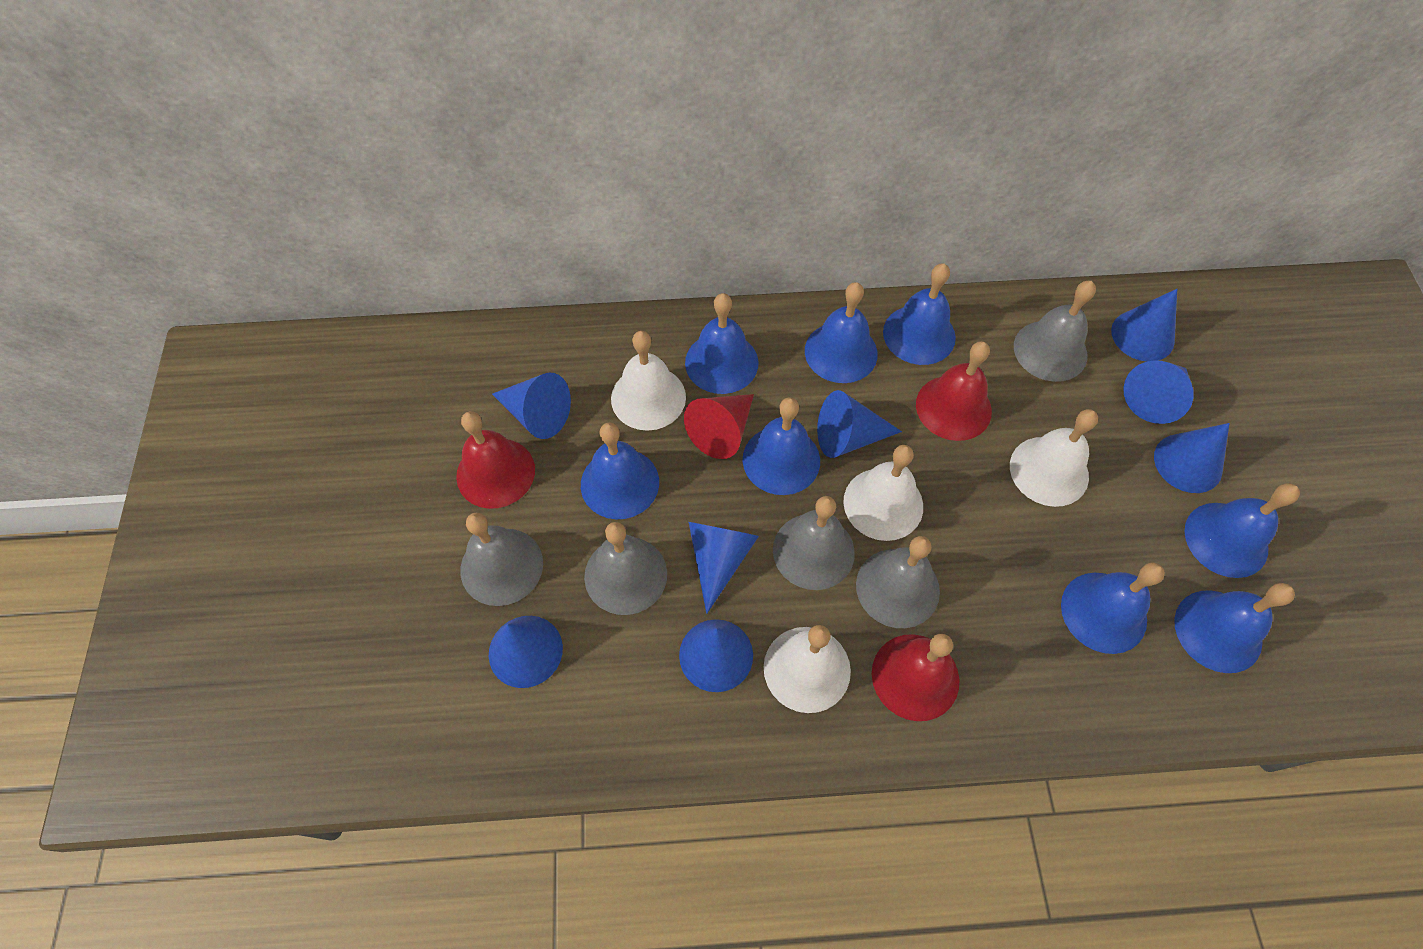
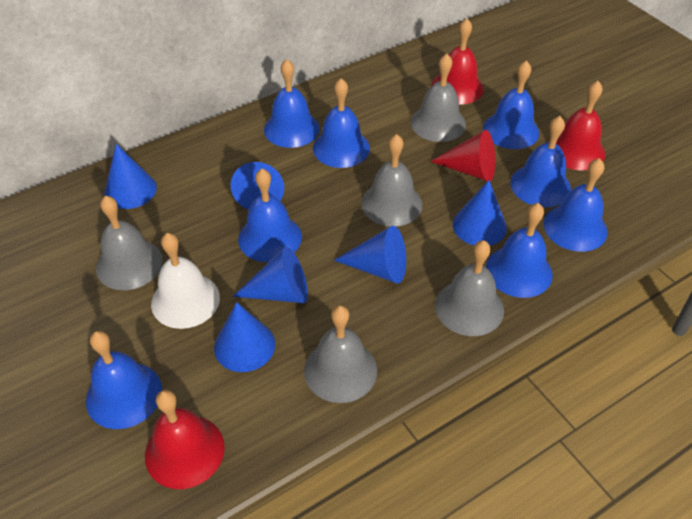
blue cone: [489,616,563,688] [492,373,571,439] [679,619,753,692] [689,522,759,614] [817,390,902,458] [1111,289,1177,362] [1123,361,1194,424] [1154,423,1230,493] = 8 -> [104,144,157,209] [214,302,276,372] [231,162,284,210] [233,247,308,303] [334,226,406,283] [453,180,507,246] = 6
white bell: [611,331,686,431] [763,625,851,713] [843,445,923,541] [1010,409,1098,507] = 4 -> [151,233,220,329] = 1

